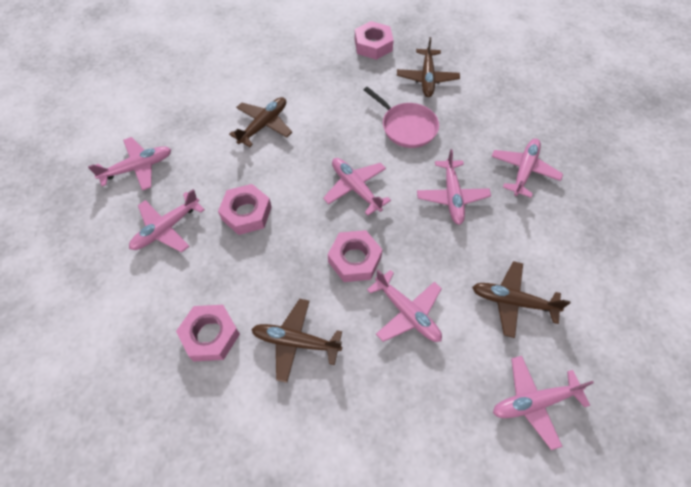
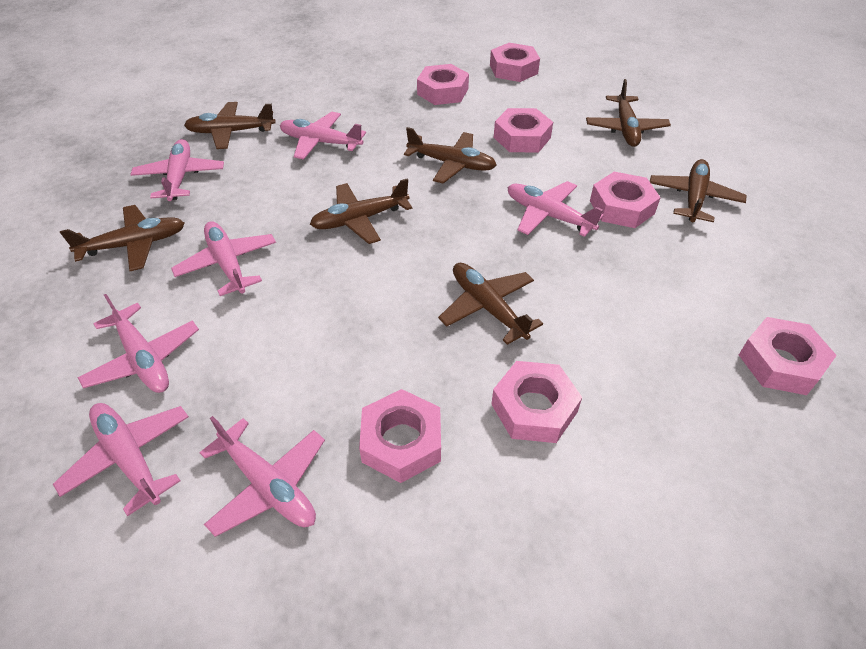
brown plane: [229,97,292,147] [251,299,342,383] [397,37,460,97] [472,261,571,338] = 4 -> [60,205,185,271] [184,102,276,149] [310,178,412,244] [404,127,497,184] [438,263,543,345] [586,79,671,147] [650,159,746,222] = 7
pink nut: [176,305,240,361] [218,184,272,235] [328,230,383,282] [355,21,394,60] = 4 -> [359,389,441,483] [417,64,469,105] [490,43,540,82] [491,361,582,443] [494,108,553,152] [590,172,661,228] [739,317,837,395] = 7
pink pan: [364,87,439,148] = 1 -> none = 0

